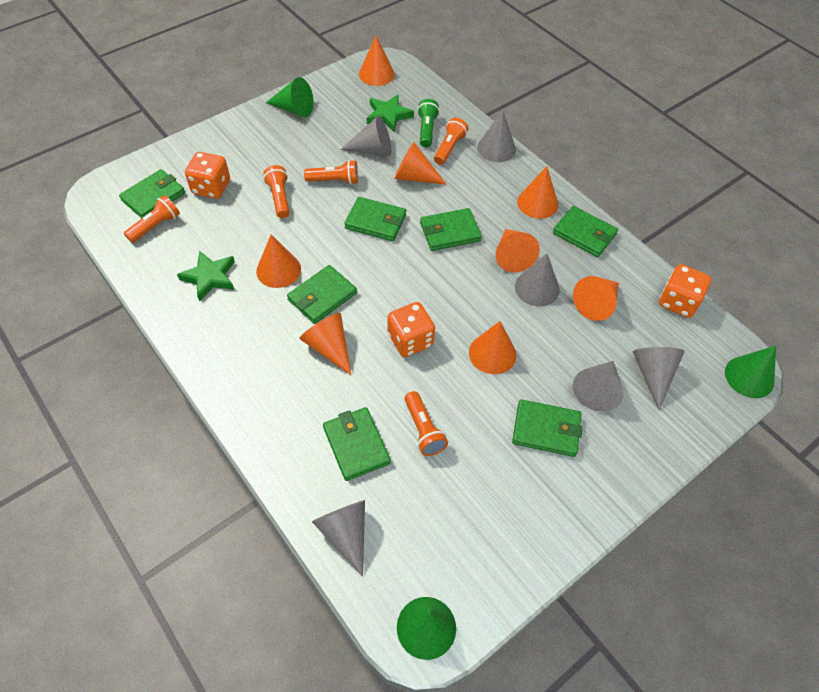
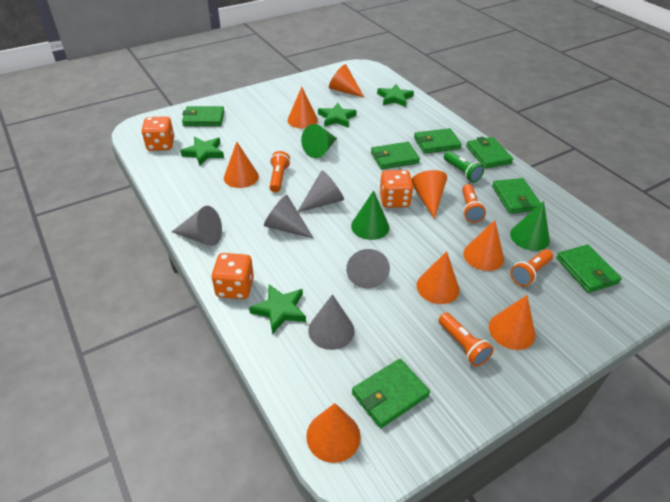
green star: [177,251,235,301] [367,94,414,132] = 2 -> [180,137,224,166] [249,284,306,334] [318,103,357,128] [377,84,414,107] = 4
grey cone: [312,500,365,577] [340,116,391,156] [477,110,516,162] [515,253,560,306] [573,361,624,412] [633,347,685,410] = 6 -> [172,206,222,246] [264,195,314,239] [298,170,344,212] [308,294,355,350] [346,249,390,289] = 5
orange flashlight: [124,195,180,243] [263,165,289,218] [304,160,358,185] [405,391,448,456] [434,118,468,165] = 5 -> [269,151,290,192] [438,312,494,367] [462,184,486,223] [510,249,553,287] = 4

